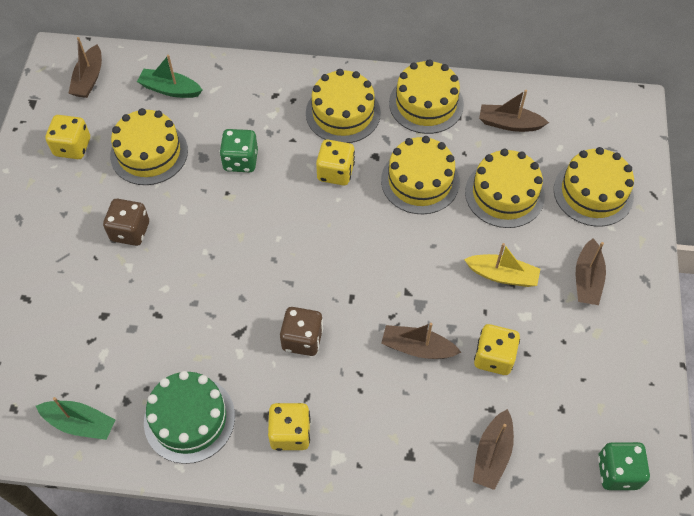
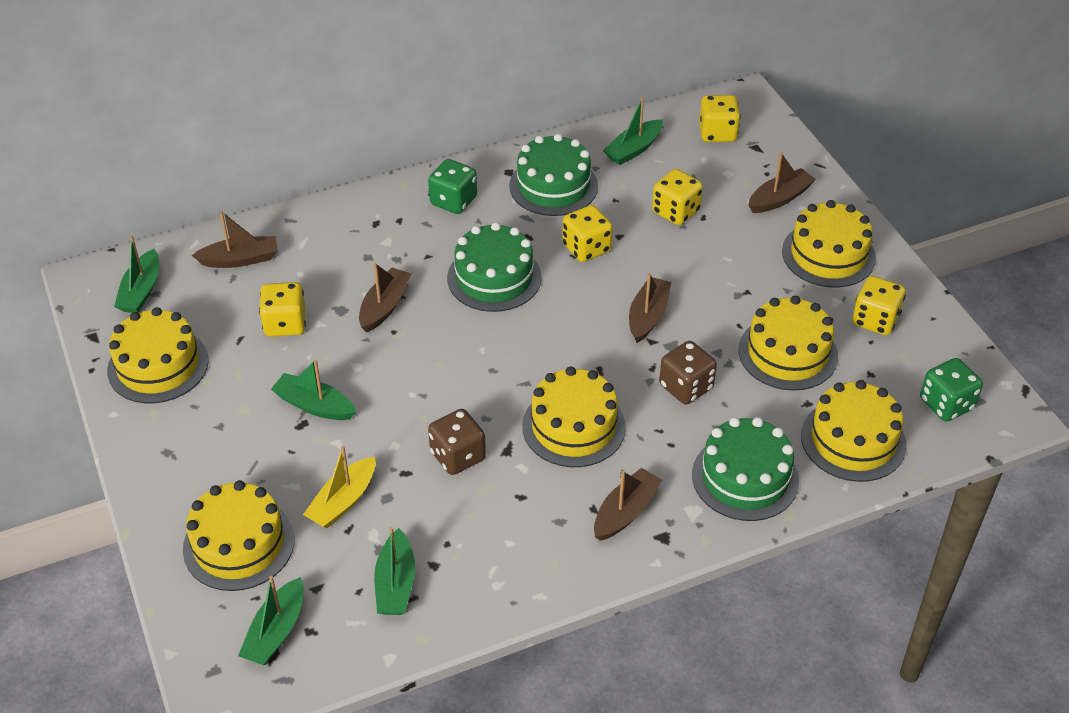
green boat: [36,397,116,440] [137,55,202,98] = 2 -> [114,235,159,313] [238,576,304,665] [271,359,356,420] [374,527,415,615] [603,96,663,165] = 5
green cake: [144,371,235,464] = 1 -> [447,222,542,312] [509,134,598,216] [692,417,799,521] = 3
yellow dice: [45,115,90,159] [268,403,311,451] [316,139,355,185] [474,324,520,375] = 4 -> [259,282,306,337] [562,205,613,262] [652,169,703,225] [699,95,741,142] [852,276,906,335] = 5

